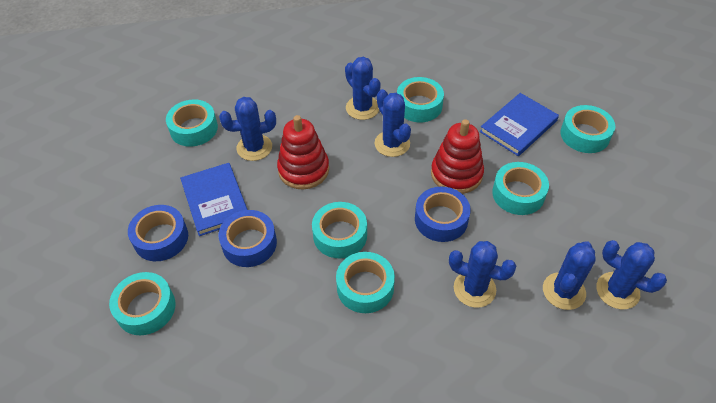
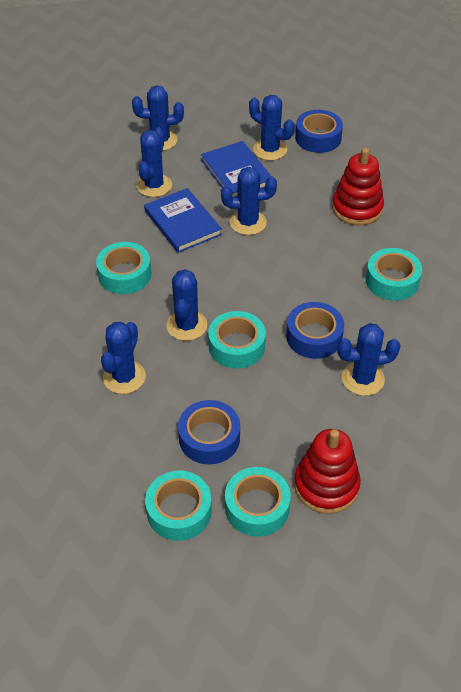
blue cactus: [219,97,276,161] [345,57,381,120] [375,89,411,157] [449,241,516,308] [543,241,596,310] [596,240,667,309] = 6 -> [101,322,146,394] [132,85,184,151] [136,127,172,197] [167,269,207,341] [221,167,277,235] [249,95,294,161] [337,323,401,396] = 7
turquoise tape: [109,272,176,335] [166,99,218,147] [312,202,367,258] [336,252,395,313] [397,77,444,122] [492,162,549,215] [560,105,615,153] = 7 -> [96,242,151,294] [145,470,212,541] [208,311,266,369] [225,467,291,537] [366,248,422,301] = 5

